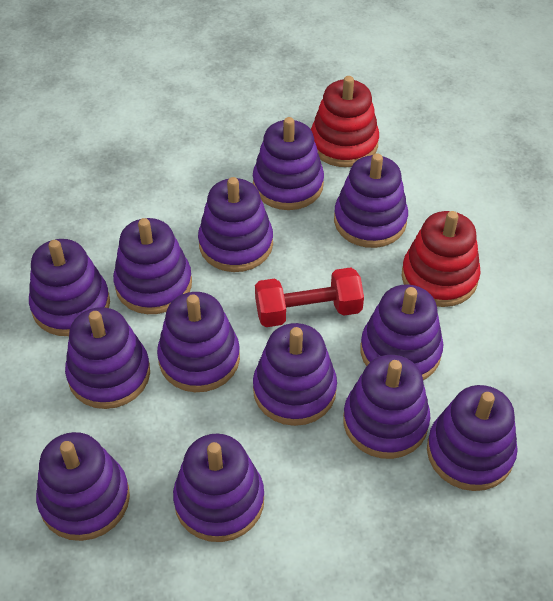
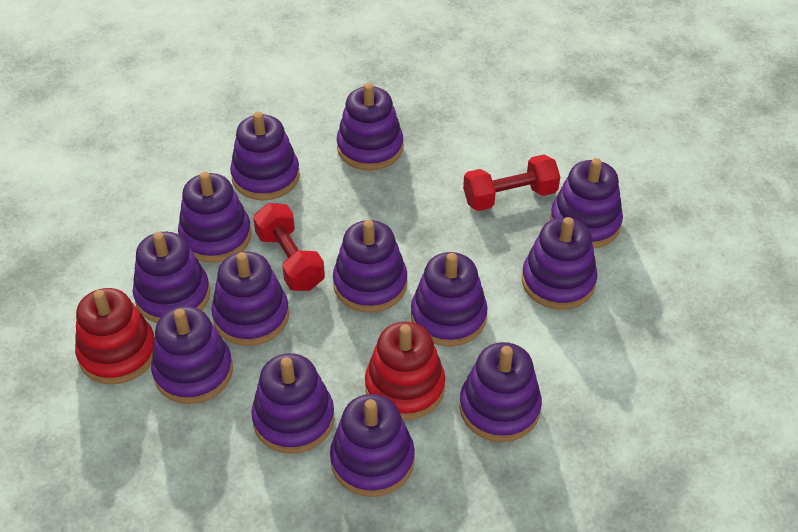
red dumbbell: [255,267,364,327] = 1 -> [253,203,325,291] [463,154,560,211] = 2

